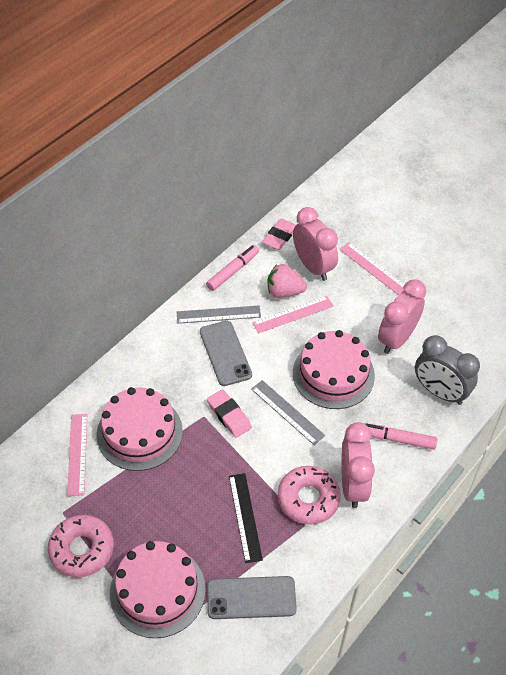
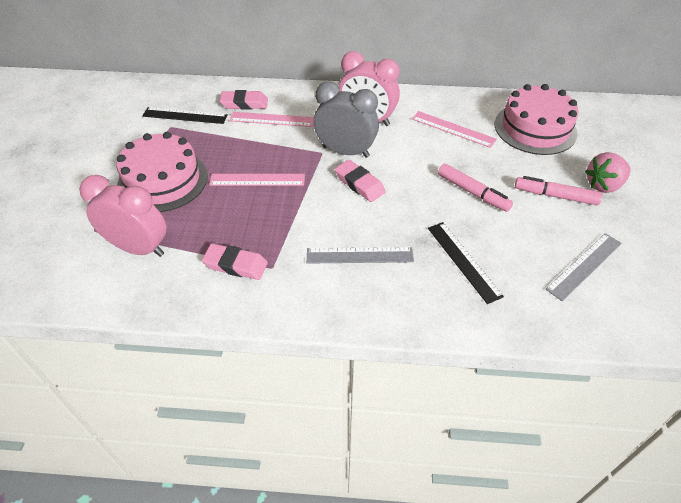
black ruler: [229,473,263,563] = 1 -> [142,107,228,124] [428,222,504,304] = 2
grey phone: [200,321,252,386] [207,576,297,619] = 2 -> none = 0
pink cake: [96,387,183,471] [110,541,206,638] [293,330,375,409] = 3 -> [116,132,208,212] [495,84,579,155] = 2
pink clock: [293,207,338,281] [341,422,375,508] [378,279,426,354] = 3 -> [79,175,166,257] [339,51,400,126] = 2
pink donut: [48,515,114,577] [278,466,341,525] = 2 -> none = 0
pink eraser: [207,389,252,438] [262,219,296,250] = 2 -> [202,243,268,280] [220,90,268,110] [335,160,386,202] = 3

